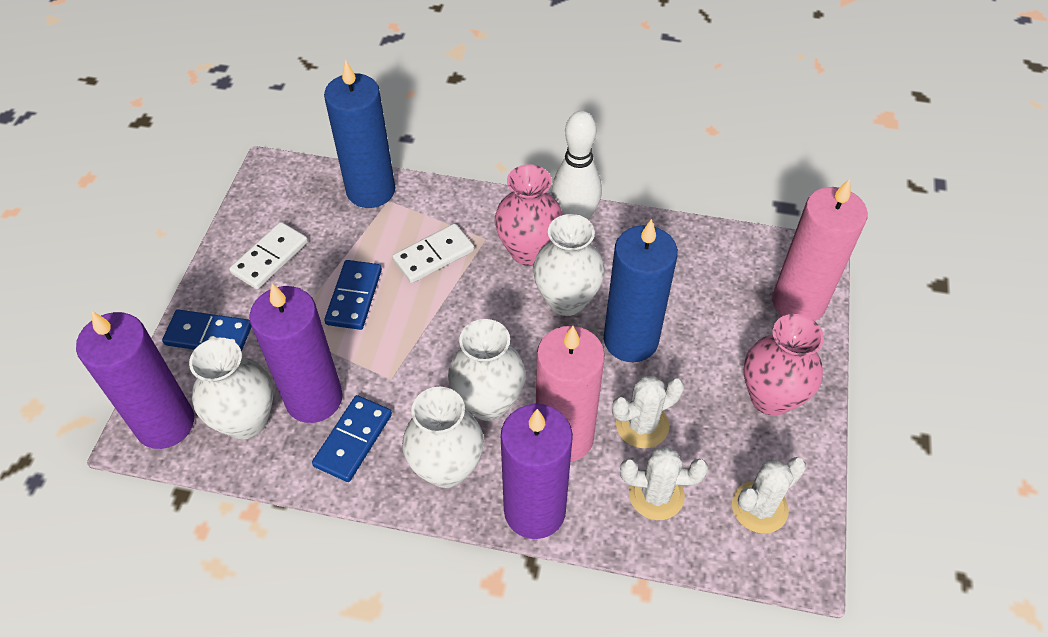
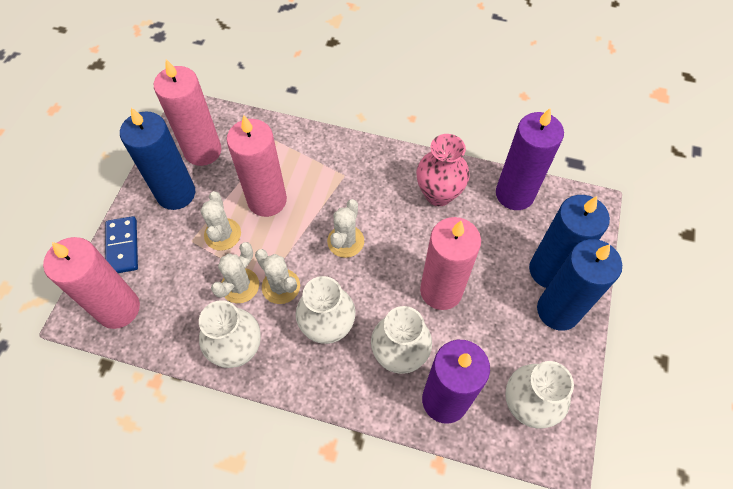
blue candle: [324,60,395,208] [604,219,678,362] = 2 -> [120,107,195,210] [529,195,610,288] [537,239,622,331] = 3
blue domino: [162,309,252,352] [312,395,392,482] [324,260,382,330] = 3 -> [106,216,138,273] = 1
pink candle: [536,326,605,462] [772,178,868,321] = 2 -> [43,237,140,329] [154,59,221,166] [227,115,287,217] [420,217,481,310] = 4
pink vase: [495,165,563,266] [744,314,824,416] = 2 -> [416,134,470,206] = 1
purple candle: [76,311,194,449] [249,283,343,423] [501,404,573,539] = 3 -> [422,340,490,424] [496,108,564,210] = 2
white bowling pin: [552,111,602,220] = 1 -> none = 0
white cactus: [612,376,684,448] [620,446,708,520] [732,457,806,533] = 3 -> [200,191,241,251] [211,242,259,303] [255,249,300,304] [327,199,364,258] = 4
white domino: [229,222,308,289] [392,224,474,283] = 2 -> none = 0

